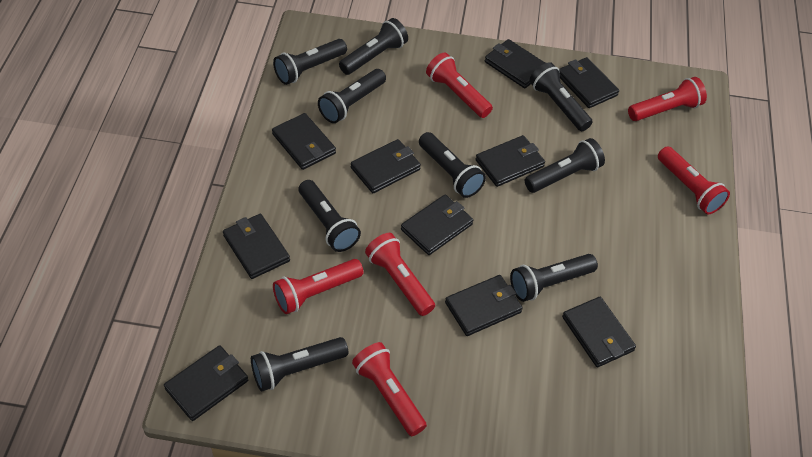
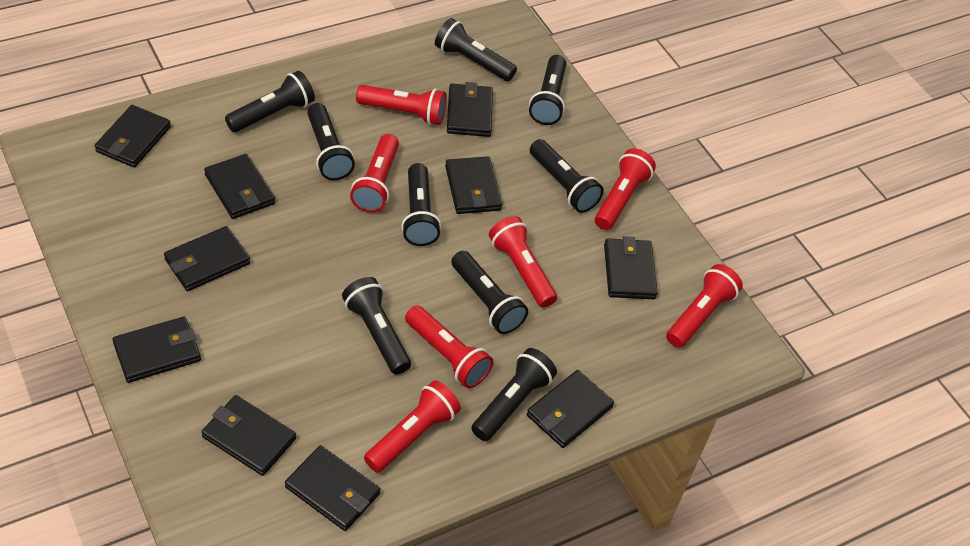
red flashlight: [273,259,364,314] [352,342,427,436] [365,233,435,316] [426,53,493,118] [628,77,707,121] [658,146,730,215] = 6 -> [350,134,399,213] [356,85,447,125] [364,380,461,472] [405,306,493,388] [489,216,557,308] [595,149,656,230] [666,264,743,348] = 7

